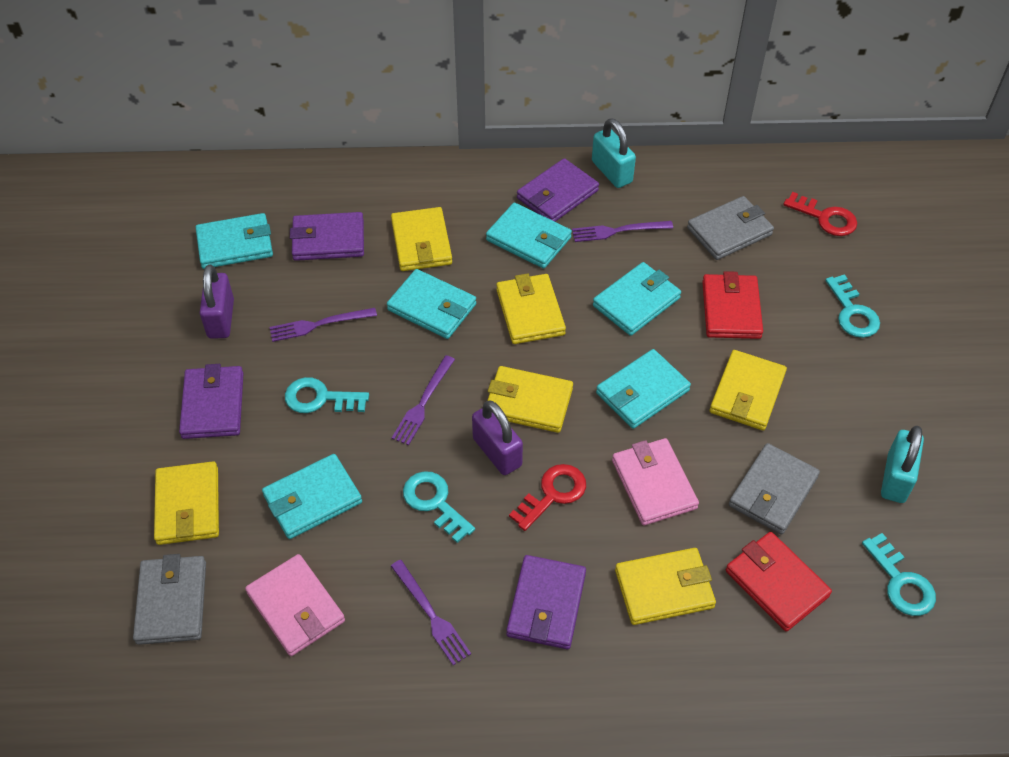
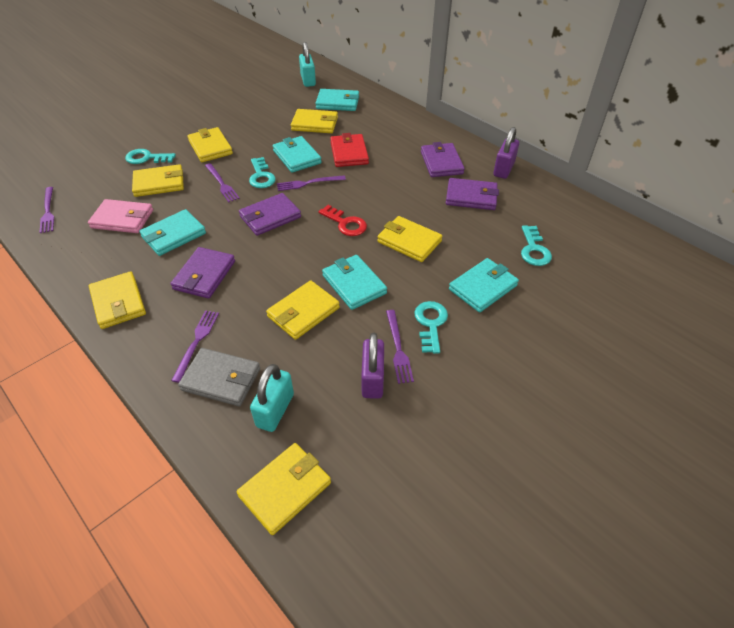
grey wallet: [133,554,206,645] [687,196,774,260] [729,443,820,535] = 3 -> [178,348,260,406] = 1
pink wallet: [245,554,345,656] [612,438,699,526] = 2 -> [88,199,153,233] = 1
purple fork: [270,308,377,342] [391,560,471,665] [392,355,455,445] [572,221,673,242] = 4 -> [39,187,54,233] [171,310,219,383] [205,163,240,202] [277,175,346,191] [386,310,414,384] = 5
red key: [509,464,586,531] [783,192,857,236] = 2 -> [318,205,367,236] = 1
red wallet: [702,271,763,339] [726,532,832,632] = 2 -> [330,133,369,167] = 1
turquoise wallet: [195,213,273,269] [262,454,362,539] [387,269,476,339] [486,203,572,269] [593,262,681,336] [596,349,691,429] = 6 -> [139,209,206,256] [272,136,322,173] [315,89,359,111] [322,255,387,310] [449,258,519,313] = 5
yellow wallet: [154,461,219,545] [391,207,452,271] [487,366,573,433] [496,273,566,344] [615,548,716,625] [710,350,787,430] = 6 -> [89,271,146,329] [132,164,184,197] [187,127,233,162] [237,443,331,535] [266,280,340,340] [291,109,338,133] [377,216,442,262] = 7

